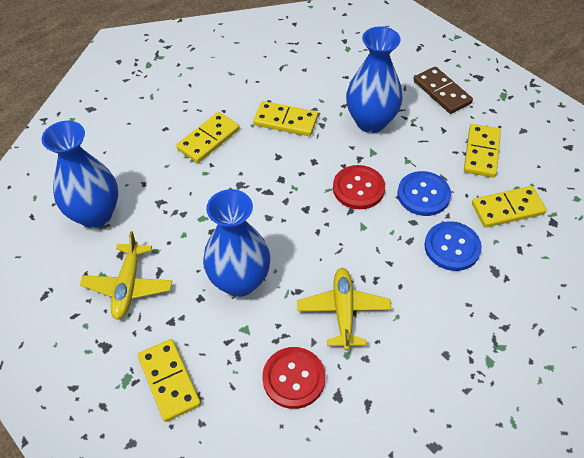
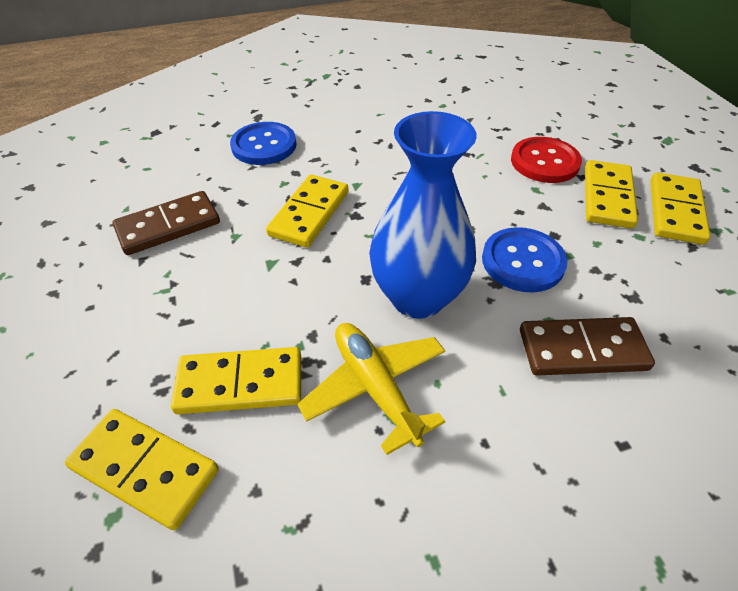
blue vase: [42,121,118,228] [203,189,270,297] [346,26,403,133] = 3 -> [369,111,477,319] = 1
brown domino: [414,66,473,114] = 1 -> [112,191,220,255] [520,317,655,375] = 2
red button: [262,347,325,409] [333,165,385,209] = 2 -> [511,137,582,183] = 1
yellow plane: [80,231,172,320] [297,268,391,351] = 2 -> [297,323,445,455] = 1

